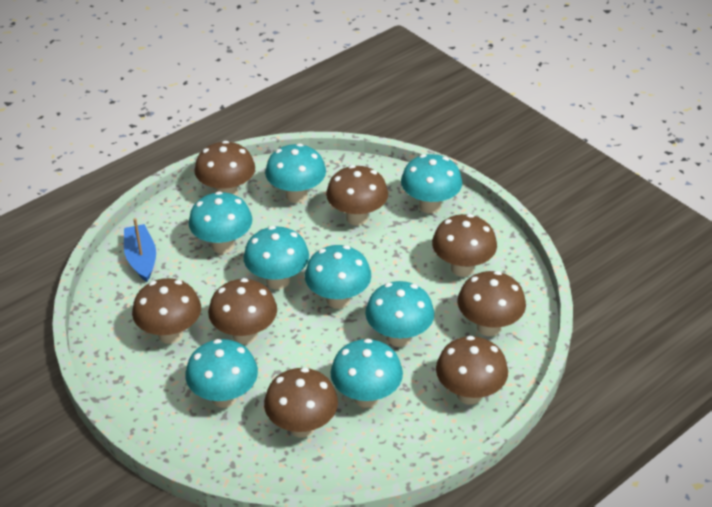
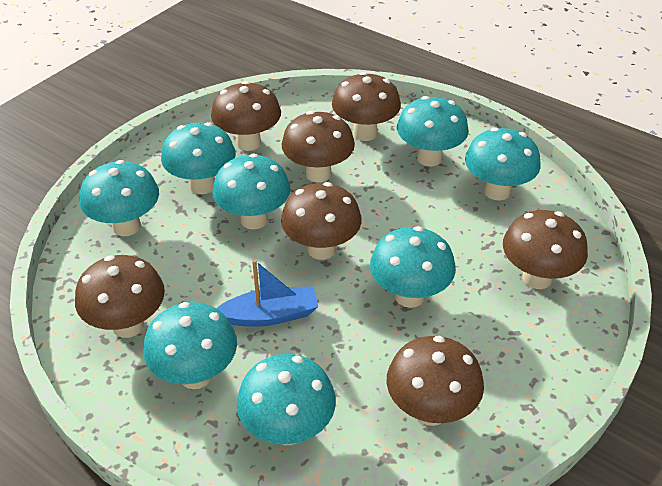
brown mushroom: [132,278,201,344] [194,141,255,196] [208,278,277,344] [264,368,338,438] [326,165,388,226] [432,214,497,277] [436,336,508,405] [458,271,526,336] = 8 -> [75,255,165,338] [211,81,281,151] [281,182,362,260] [282,111,355,182] [332,72,401,141] [387,336,484,426] [503,210,588,289] = 7

